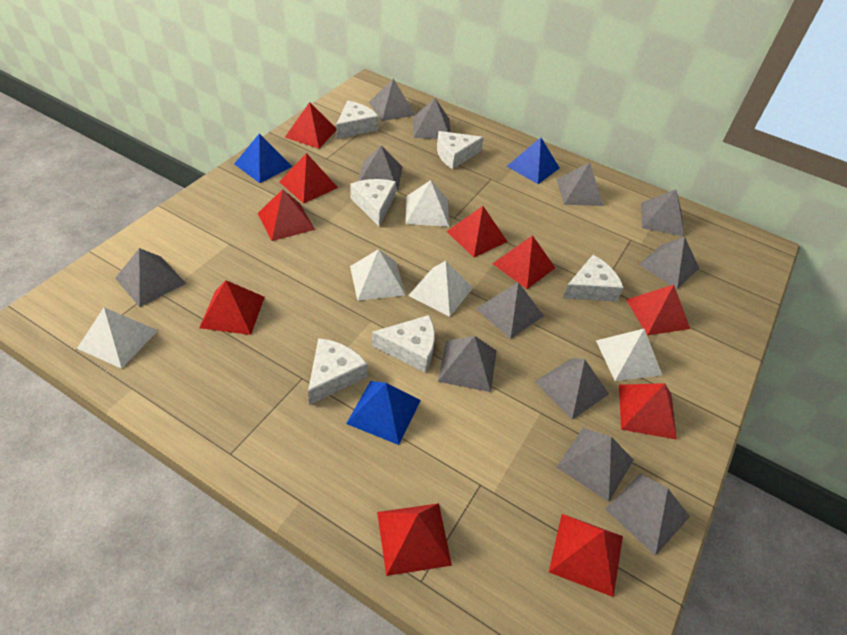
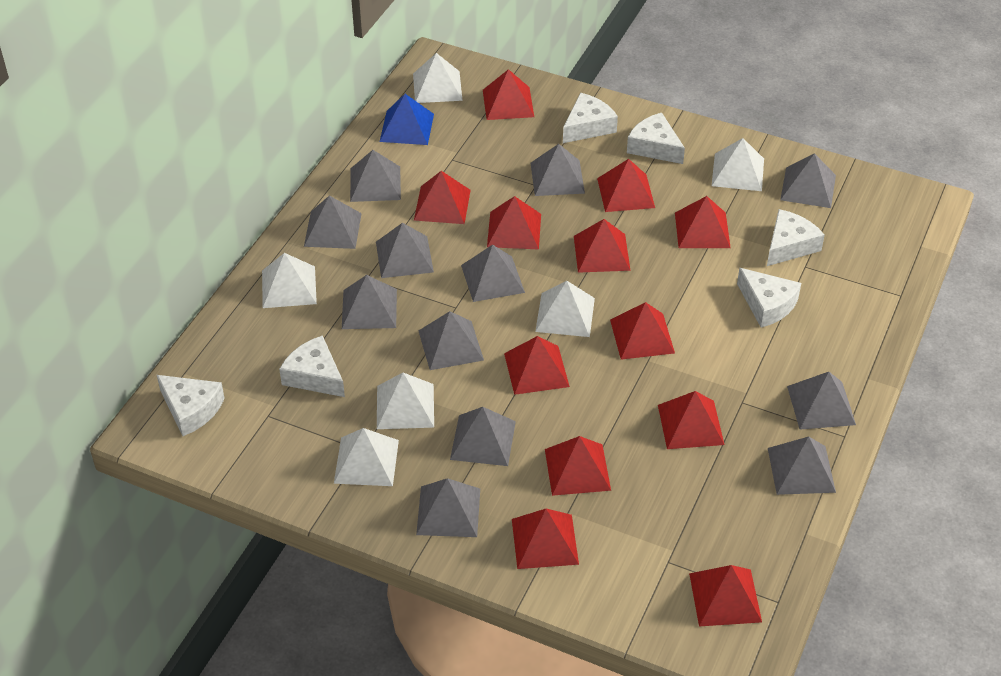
blue pyramid: [234,133,293,183] [346,381,421,445] [507,137,560,184] = 3 -> [380,94,434,145] = 1
red pyramid: [199,280,265,335] [257,189,315,241] [279,153,338,204] [285,102,336,149] [377,503,452,576] [446,206,508,257] [492,235,555,289] [549,514,623,597] [619,383,677,440] [626,285,690,335] = 10 -> [414,171,471,224] [483,69,534,120] [487,196,541,250] [504,336,570,395] [512,509,579,569] [545,436,611,496] [574,219,631,273] [597,159,655,212] [610,302,675,360] [658,391,724,449] [675,196,731,248] [689,565,762,627] = 12
white pyramid: [77,307,158,369] [350,249,405,301] [406,180,449,227] [408,261,473,317] [596,329,662,381] = 5 -> [262,253,317,308] [334,428,399,486] [377,373,434,429] [413,53,463,103] [535,281,595,337] [712,138,764,191] = 6

